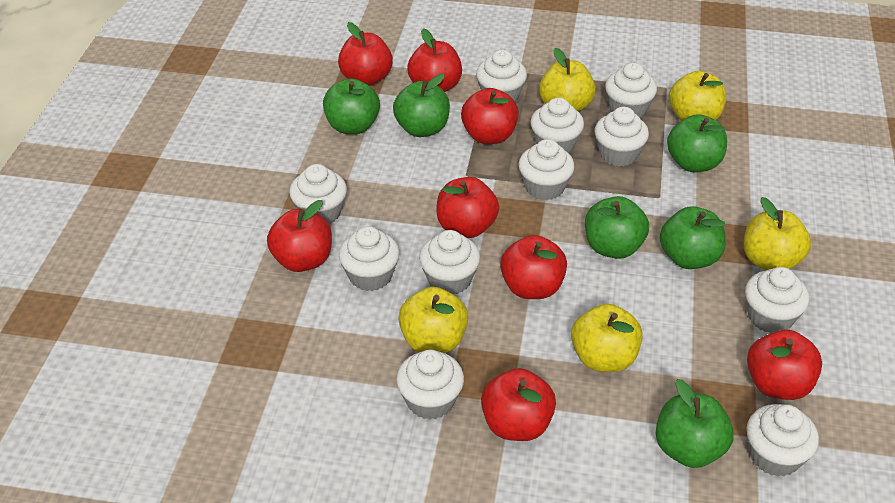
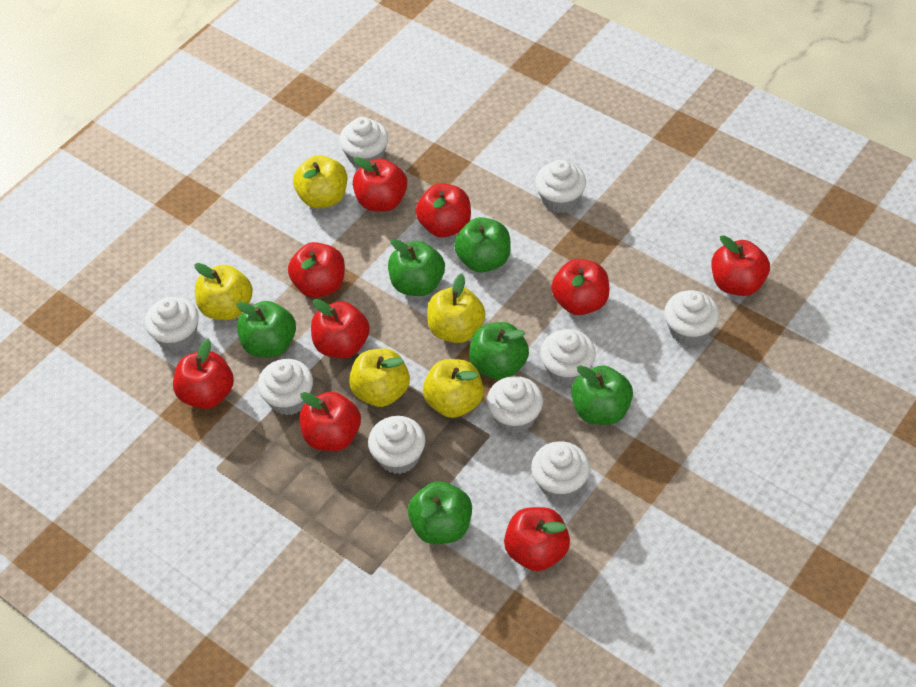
red apple: [267,200,332,272] [338,22,393,86] [407,28,462,92] [436,177,499,238] [461,88,519,144] [481,368,556,441] [500,235,567,299] [747,330,822,400] = 8 -> [173,339,234,409] [288,242,345,298] [300,392,361,451] [311,299,370,358] [353,157,407,212] [416,183,471,237] [504,507,570,571] [551,259,610,315] [711,235,770,296] = 9
white cupcake: [289,164,347,224] [339,226,400,291] [396,350,464,420] [419,230,480,294] [476,49,527,102] [518,139,575,200] [530,97,584,154] [595,107,649,166] [605,63,657,117] [745,267,809,333] [746,404,819,477] = 11 -> [145,297,199,352] [258,359,313,415] [339,117,388,168] [368,416,426,474] [487,376,543,433] [531,441,590,501] [535,160,586,213] [540,329,596,385] [664,290,719,346] = 9

